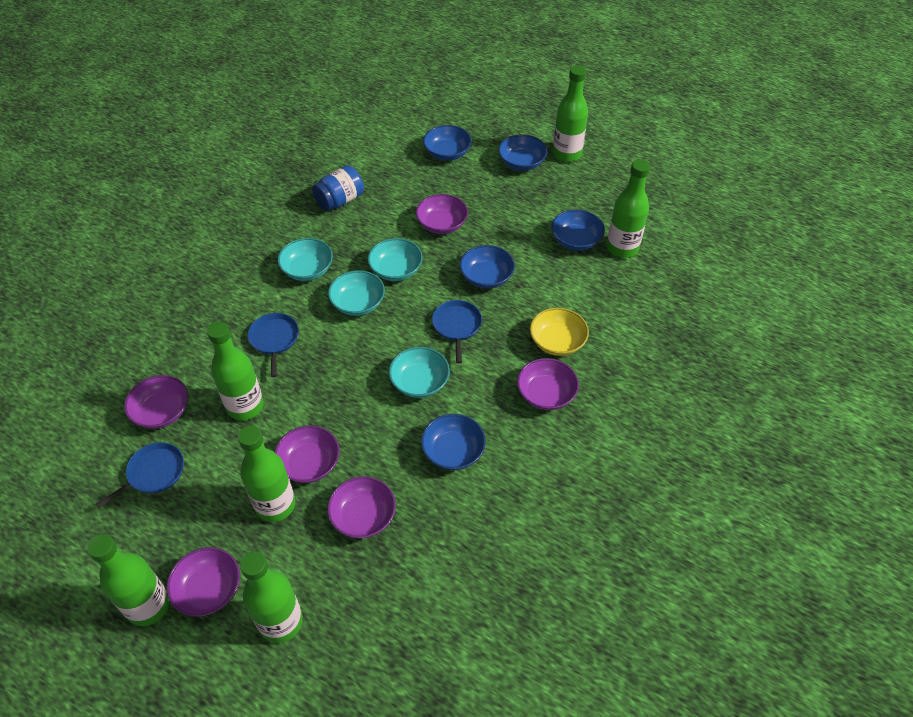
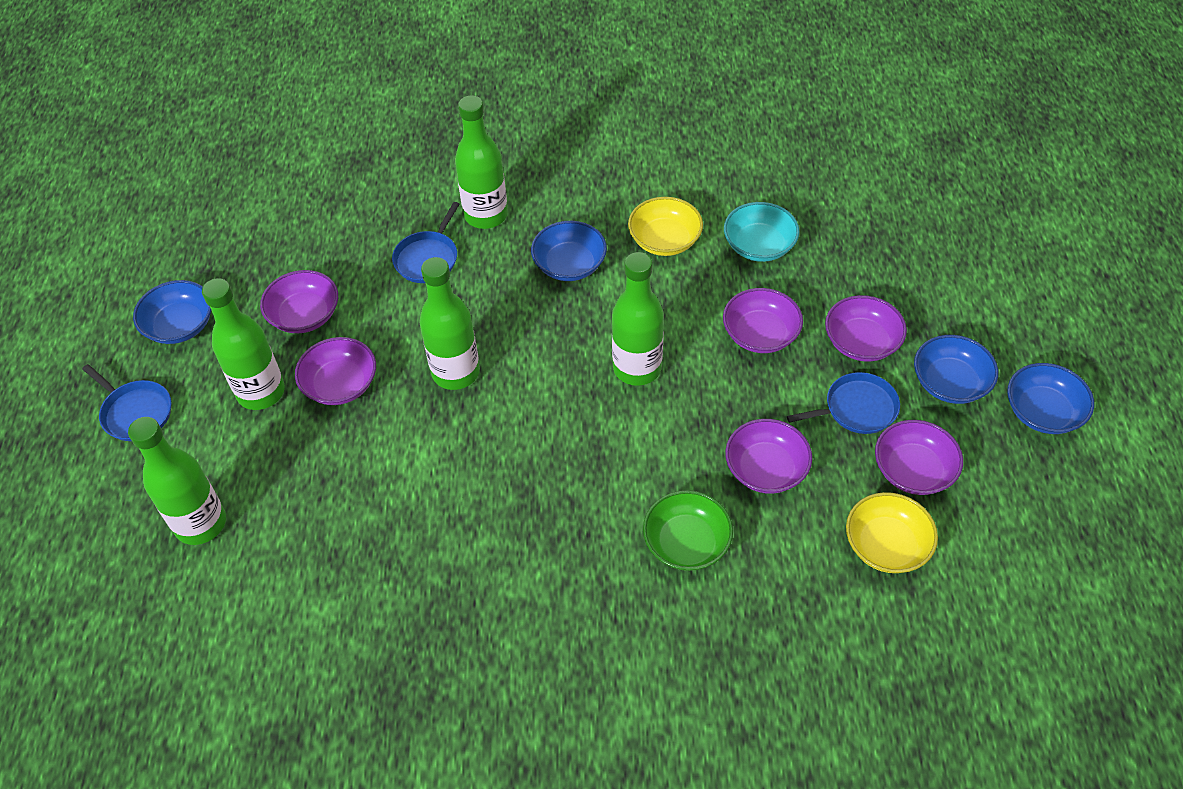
blue bowl: [421,414,486,470] [423,125,472,161] [460,245,515,289] [498,134,547,171] [551,209,605,251] = 5 -> [133,280,211,344] [531,221,607,281] [914,335,998,404] [1007,363,1094,434] = 4
blue jar: [312,165,364,211] = 1 -> none = 0
green bottle: [87,534,170,626] [207,322,264,420] [238,425,295,522] [240,551,303,643] [553,65,588,162] [607,159,650,258] = 6 -> [128,417,226,545] [202,278,285,410] [419,257,480,390] [455,96,508,229] [612,252,664,386] = 5
green bowl: none = 0 -> [643,490,733,571] = 1
turquoise bowl: [278,238,333,281] [328,270,385,316] [368,238,423,281] [389,347,450,398] = 4 -> [724,202,800,262] = 1
yellow bowl: [530,308,589,356] = 1 -> [628,197,703,256] [846,492,938,573] = 2

